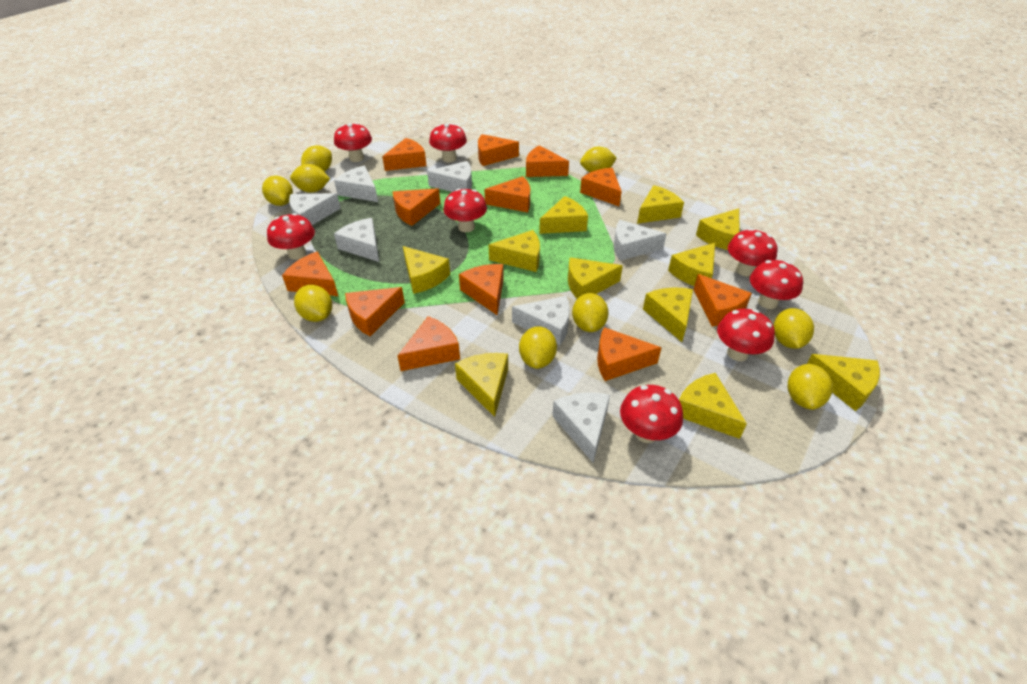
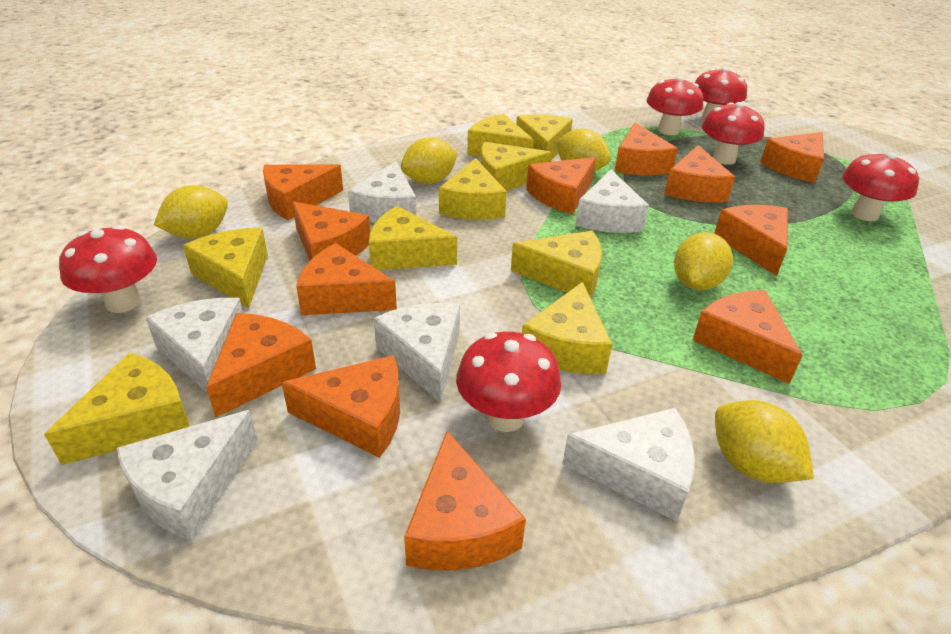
red mushroom: [267,213,315,260] [334,123,372,162] [429,123,467,162] [443,188,487,232] [620,385,683,443] [717,308,775,361] [728,228,778,276] [750,260,803,309] = 8 -> [59,225,157,313] [456,331,561,432] [646,76,703,135] [695,67,747,121] [702,102,764,165] [842,152,919,221] = 6
white cheese: [289,193,341,225] [334,165,378,202] [334,218,379,262] [427,161,472,192] [512,296,570,345] [552,392,610,462] [614,220,666,261] = 7 -> [117,410,257,541] [145,298,243,394] [348,161,417,223] [374,303,460,402] [562,408,695,522] [576,170,649,233] = 6
yellow cheese: [403,246,450,294] [455,353,508,417] [489,230,540,272] [539,196,588,234] [568,257,623,299] [637,185,684,224] [643,288,693,342] [668,243,715,286] [679,373,747,439] [696,208,740,250] [807,354,880,411] = 11 -> [44,352,190,465] [183,228,268,308] [369,206,457,270] [439,158,507,220] [467,114,534,156] [481,142,552,191] [511,231,602,298] [516,114,573,160] [522,282,612,374] = 9
yellow lemon: [262,176,293,206] [290,164,330,193] [294,285,332,322] [301,145,332,172] [519,326,557,369] [572,293,609,332] [580,146,617,172] [773,308,814,349] [788,364,833,410] = 9 -> [154,185,228,238] [401,137,458,184] [556,128,611,172] [674,232,733,290] [715,400,814,483] = 5

